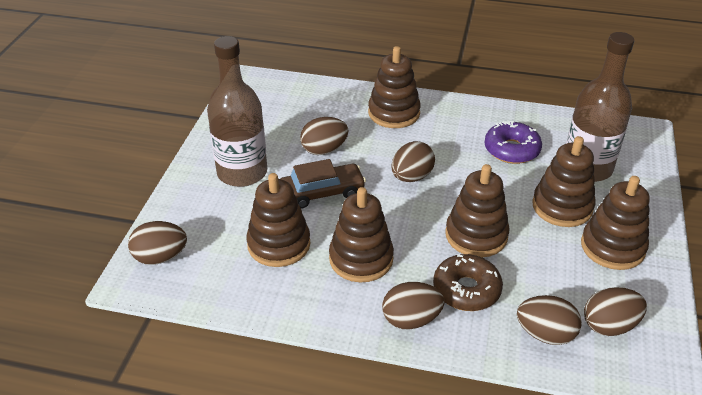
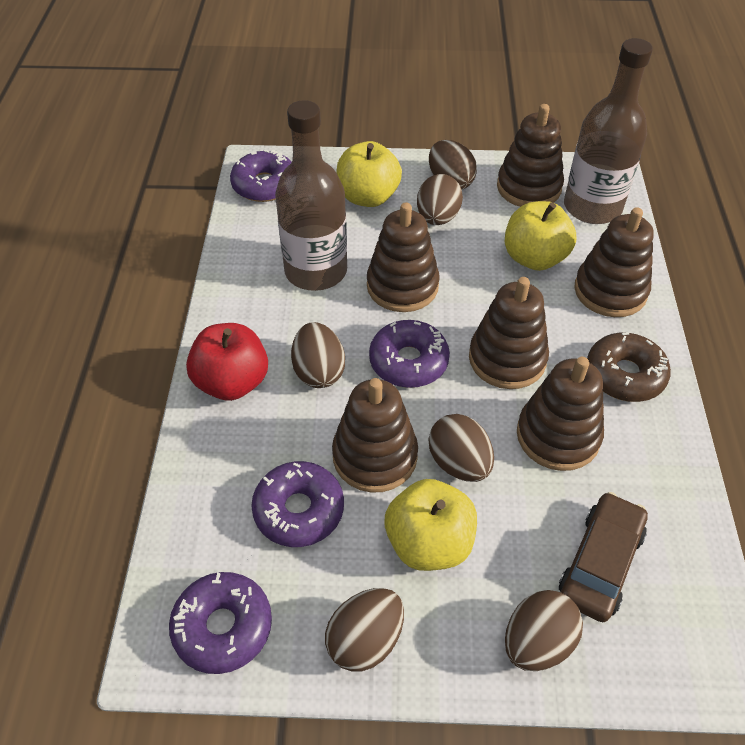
purple donut: [484,121,542,164] = 1 -> [169,572,272,674] [230,150,292,202] [251,461,344,547] [369,320,450,388] = 4
red apple: none = 0 -> [186,323,268,401] = 1
yellow apple: none = 0 -> [336,141,402,207] [385,479,477,571] [505,201,576,271] = 3

